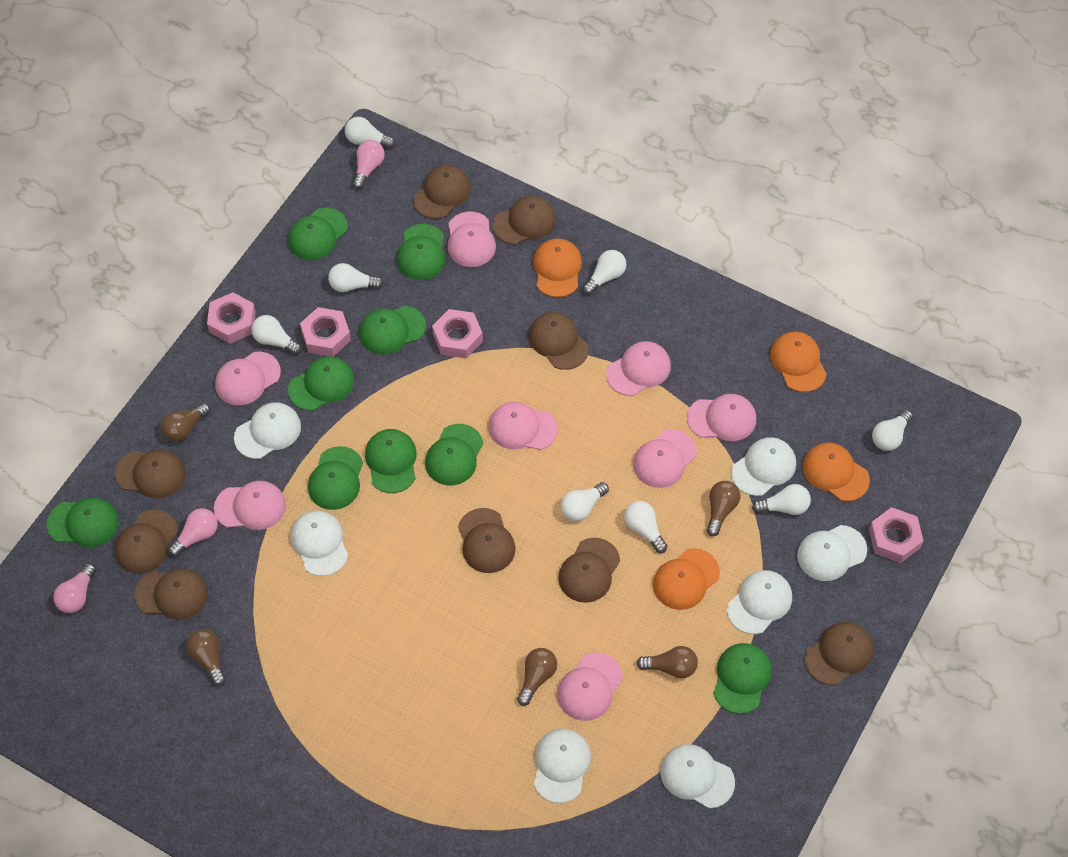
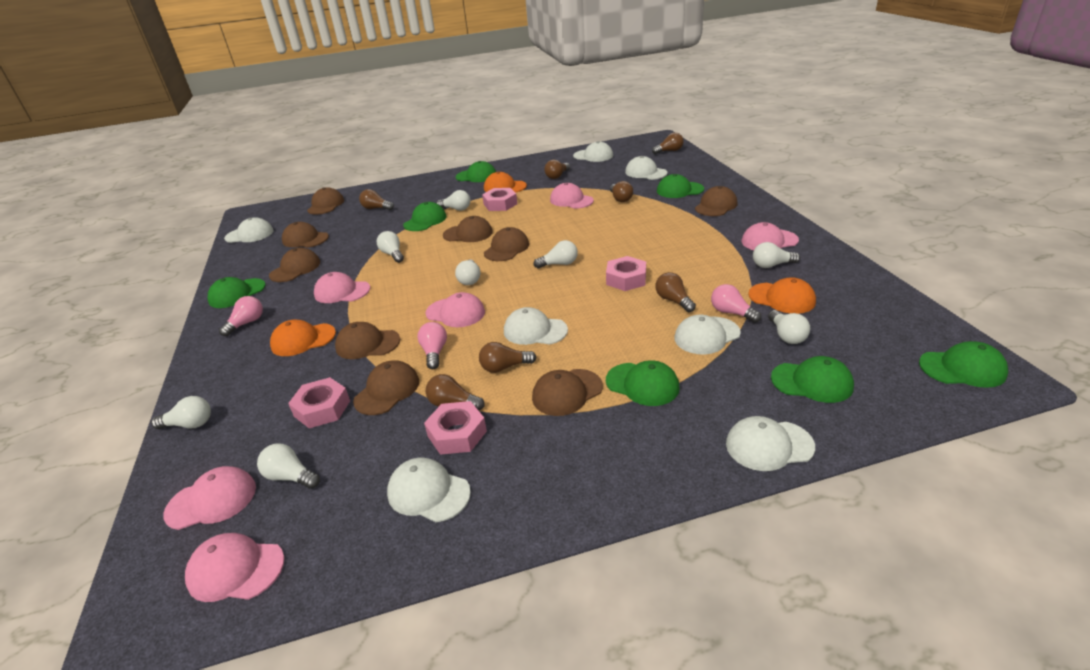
brown light bulb: [161,403,211,442] [186,629,226,686] [517,648,557,706] [637,646,698,679] [707,481,740,537] = 5 -> [359,189,394,210] [426,374,485,411] [479,342,537,373] [544,160,570,179] [610,181,633,202] [652,132,684,154] [655,272,696,312] = 7
green cap: [47,498,119,547] [288,208,348,260] [288,356,355,411] [308,446,363,510] [360,306,426,354] [365,429,417,493] [397,224,445,280] [425,424,483,485] [713,643,772,714] = 9 -> [207,277,265,308] [403,202,446,231] [456,161,496,182] [606,360,680,406] [657,174,704,198] [771,356,854,403] [919,341,1008,388] = 7
orange cap: [533,238,582,297] [653,548,720,610] [770,331,827,392] [803,443,870,501] = 4 -> [270,320,336,356] [484,172,527,193] [748,277,816,314] = 3
pink cap: [214,481,286,530] [215,352,281,405] [448,212,496,267] [489,402,558,450] [557,653,623,721] [606,341,671,396] [633,429,697,488] [687,394,756,441] = 8 -> [163,466,256,530] [185,533,284,602] [314,272,370,303] [426,292,485,327] [550,183,594,209] [742,222,799,250] = 6

